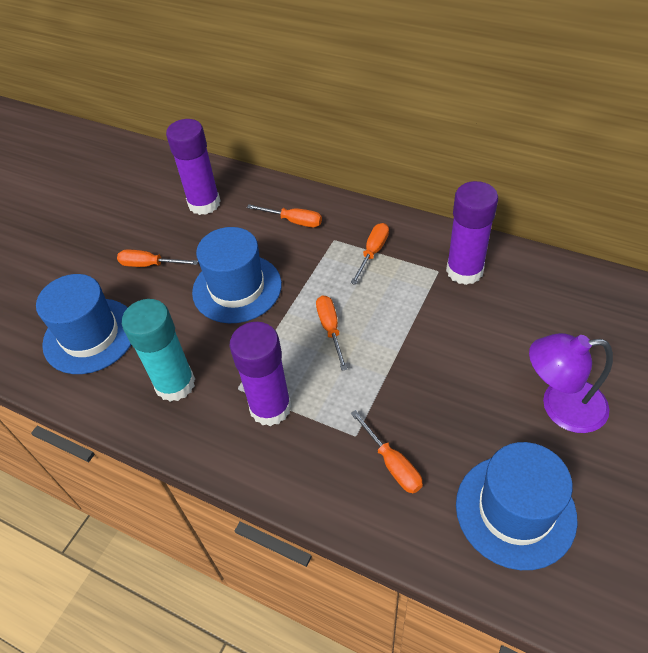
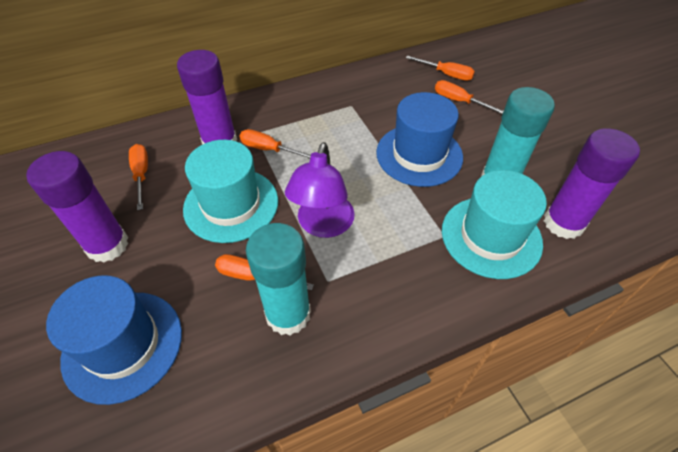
blue hat: [36,274,131,374] [192,227,282,323] [456,442,578,570] = 3 -> [46,275,182,405] [376,92,463,187] = 2
turquoise glue stick: [122,299,195,402] = 1 -> [246,223,311,335] [481,87,555,176] = 2
turquoise hat: none = 0 -> [183,140,278,243] [442,170,547,279] = 2

